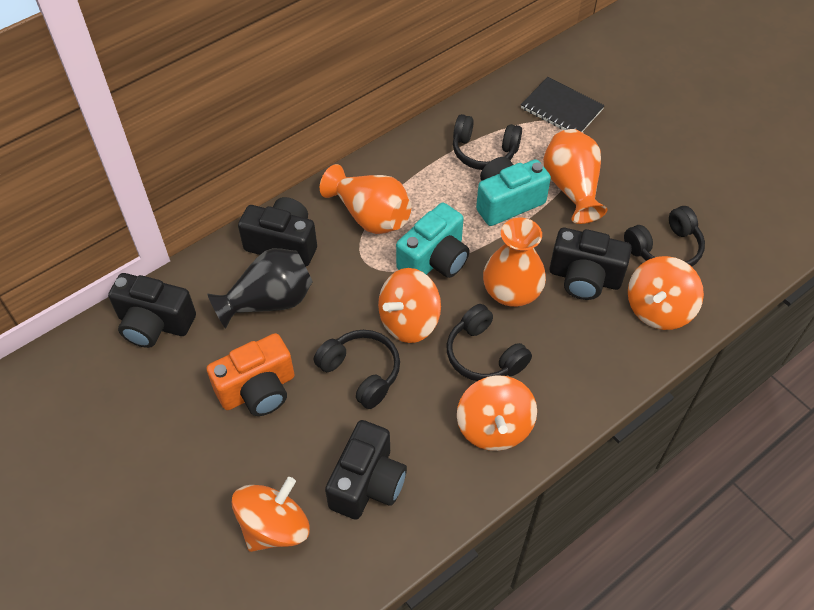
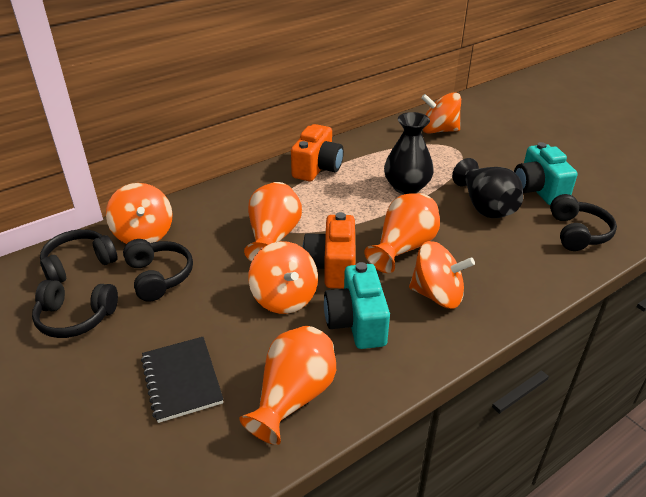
black camera: [108,273,196,348] [238,197,317,266] [325,420,407,520] [549,228,632,300] = 4 -> none = 0
black vase: [207,248,313,328] = 1 -> [384,112,434,194] [452,158,523,218] = 2
orange camera: [207,333,295,416] = 1 -> [291,124,344,181] [303,212,356,288] = 2

